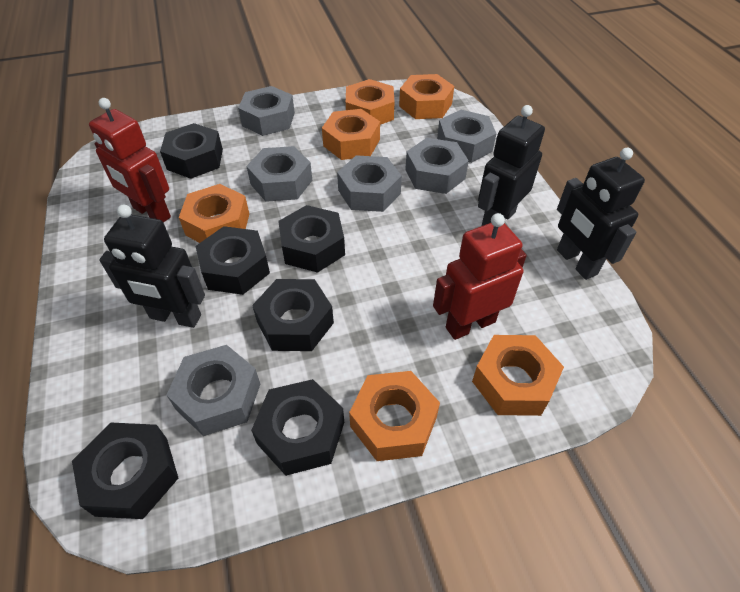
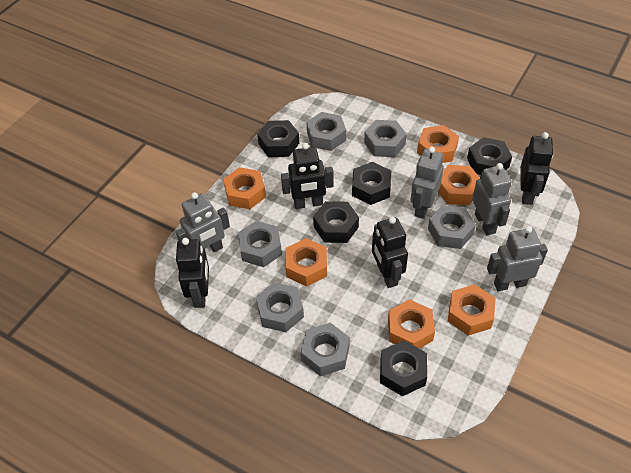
black nut: [72,423,178,519] [160,123,223,179] [196,226,270,295] [251,379,344,476] [252,279,334,351] [278,205,345,273] = 6 -> [257,120,300,157] [313,201,359,243] [352,162,391,205] [380,340,427,396] [467,137,512,175] = 5
black robot: [100,205,205,328] [478,105,545,226] [557,148,645,280] = 3 -> [176,238,209,308] [281,143,334,209] [372,217,408,288] [520,132,553,205] = 4
grey robot: none = 0 -> [176,192,230,253] [410,147,444,219] [472,163,512,235] [487,226,548,291] = 4
red robot: [89,98,171,223] [433,213,527,340] = 2 -> none = 0

